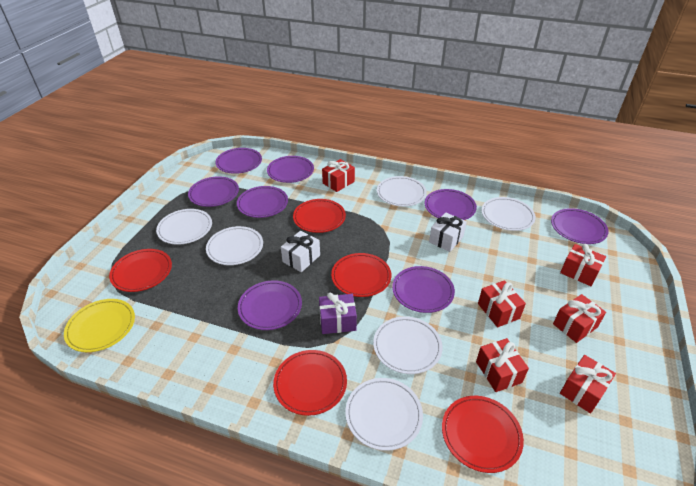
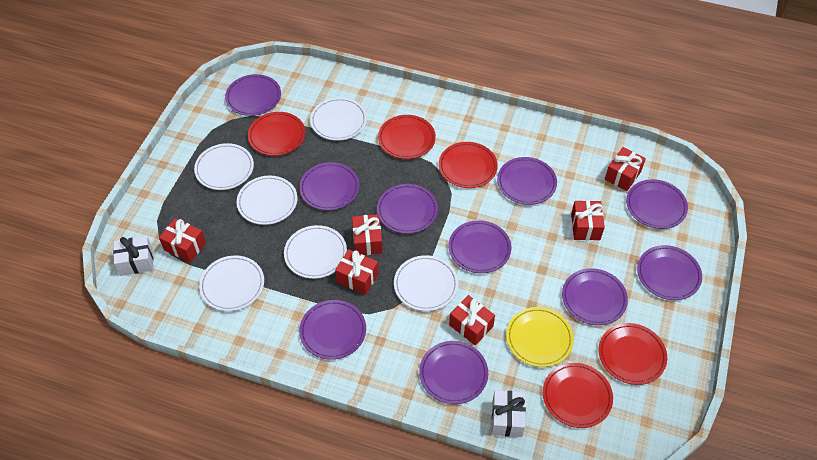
purple gift: [319,292,357,334] = 1 -> none = 0
purple plate: [188,176,239,207] [216,148,262,174] [237,186,288,218] [238,280,302,330] [267,156,314,183] [392,266,455,313] [425,189,477,220] [551,208,609,244] = 8 -> [225,74,281,116] [299,162,359,211] [299,300,366,360] [377,184,438,234] [419,341,488,404] [449,220,511,273] [497,157,557,205] [562,268,628,325] [626,179,688,229] [637,245,702,300] = 10

